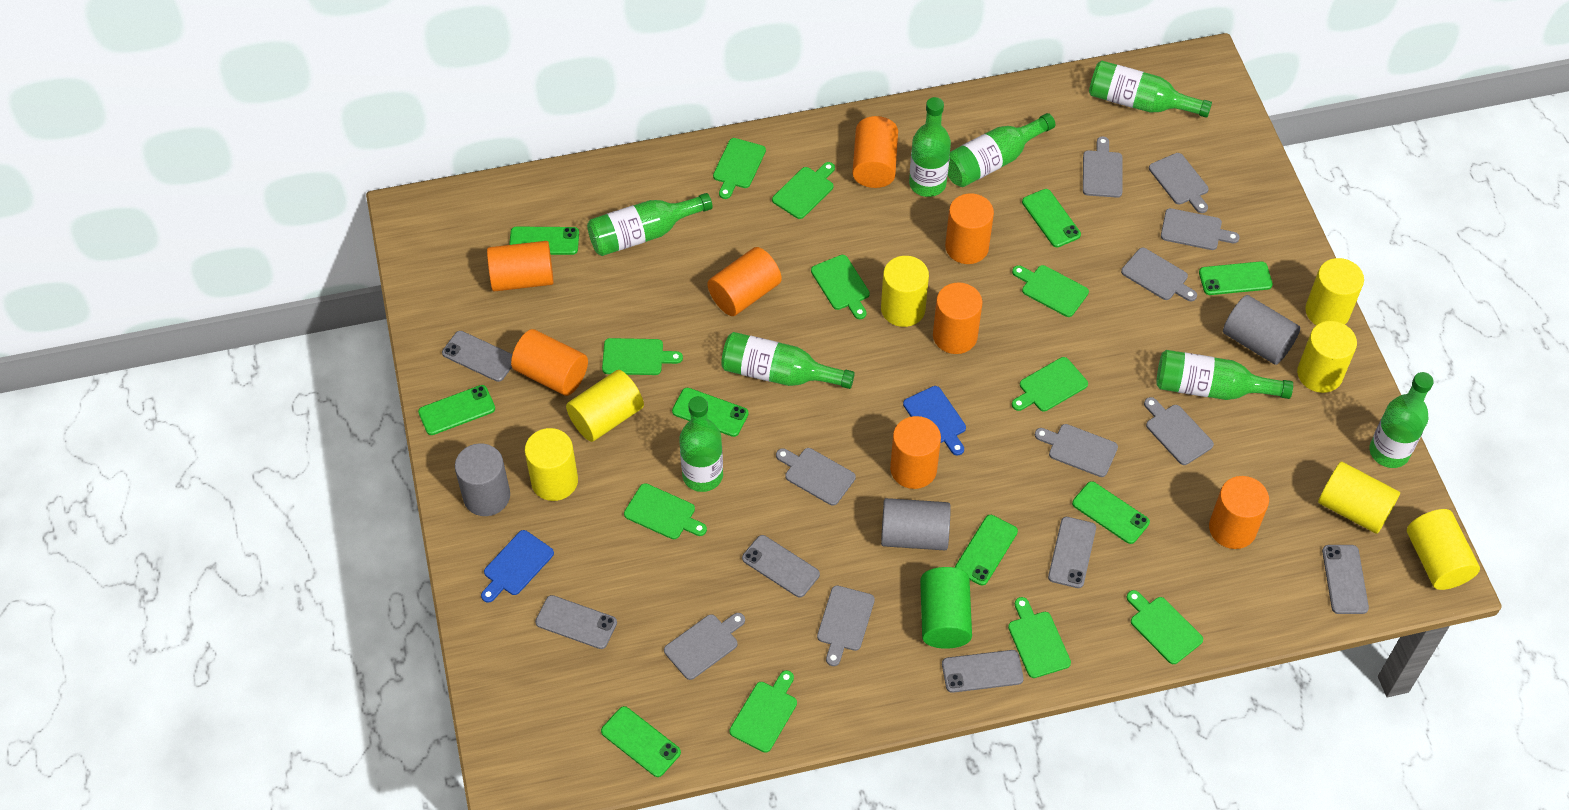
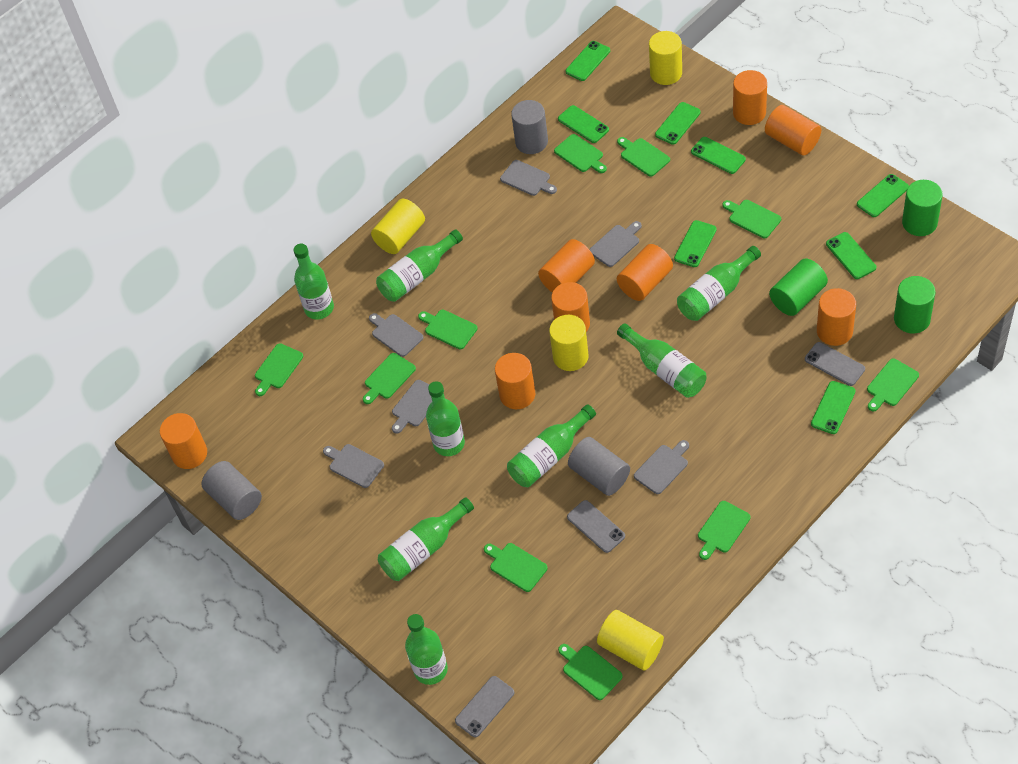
blue cutting board: [481,530,554,603] [903,386,966,456] = 2 -> none = 0
green cylinder: [920,567,972,649] = 1 -> [769,259,828,316] [894,276,936,333] [902,180,943,236] = 3
grey cutting board: [664,613,745,680] [776,448,856,506] [817,585,875,666] [1035,424,1118,477] [1083,136,1122,198] [1121,248,1197,301] [1144,397,1214,465] [1149,153,1209,213] [1161,208,1240,250] = 9 -> [323,444,384,488] [369,313,424,357] [392,380,432,434] [500,160,557,196] [589,221,642,267] [634,440,689,494] = 6
grey phone: [442,331,512,382] [535,595,617,649] [742,535,820,598] [942,650,1024,693] [1048,517,1096,588] [1322,545,1369,614] = 6 -> [455,676,514,737] [567,500,625,553] [805,342,865,386] = 3
yellow cylinder: [525,428,578,501] [566,370,644,442] [881,256,929,327] [1297,321,1357,393] [1305,258,1364,325] [1318,462,1400,534] [1407,509,1480,590] = 7 -> [371,199,425,254] [549,315,589,371] [597,610,664,670] [649,31,682,85] = 4

